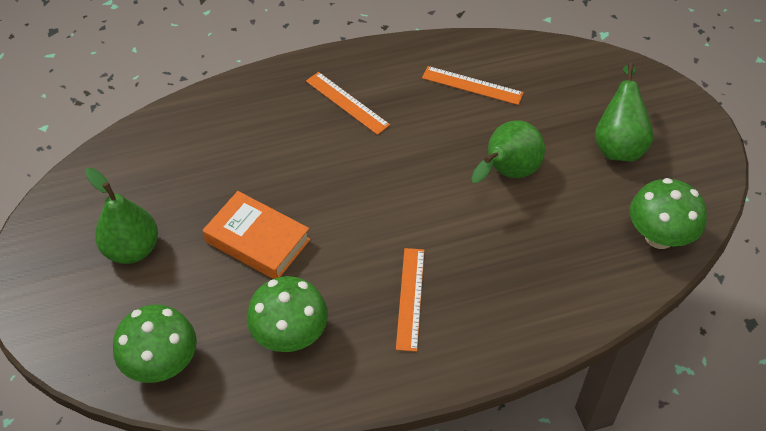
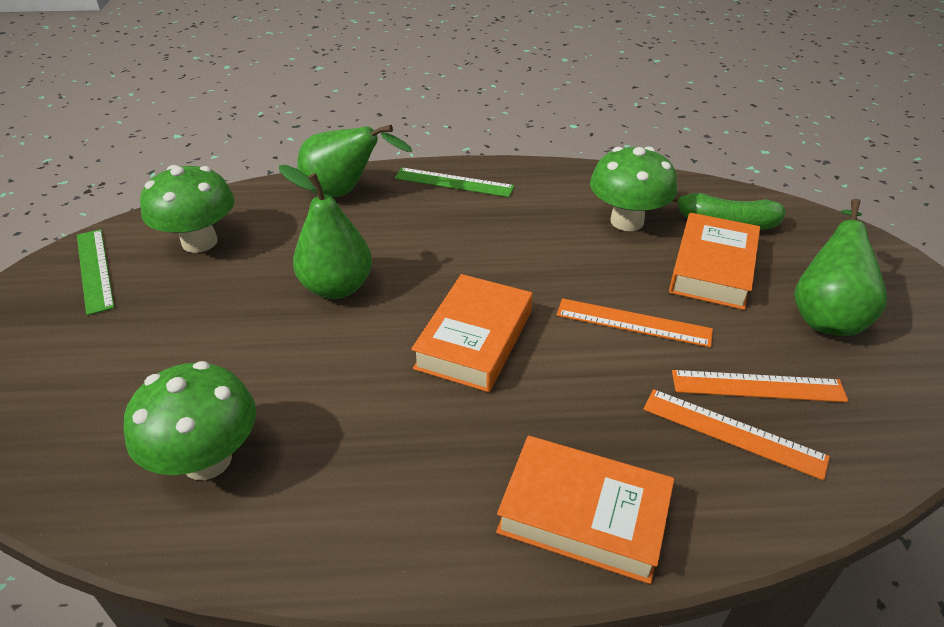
green banana: none = 0 -> [673,193,785,230] = 1
green ruler: none = 0 -> [77,229,114,316] [395,168,514,197] = 2
orange book: [203,191,310,279] = 1 -> [411,274,533,392] [496,436,674,584] [669,213,760,310] = 3

